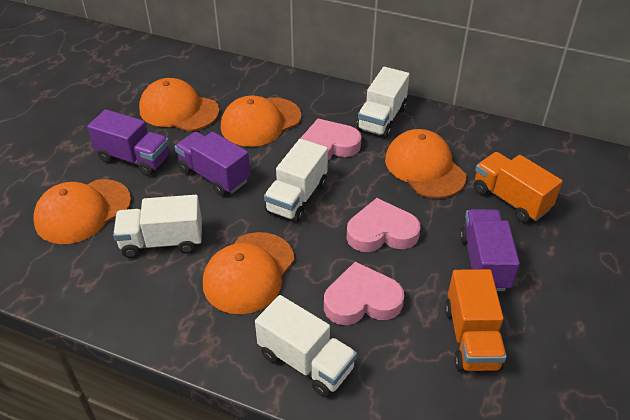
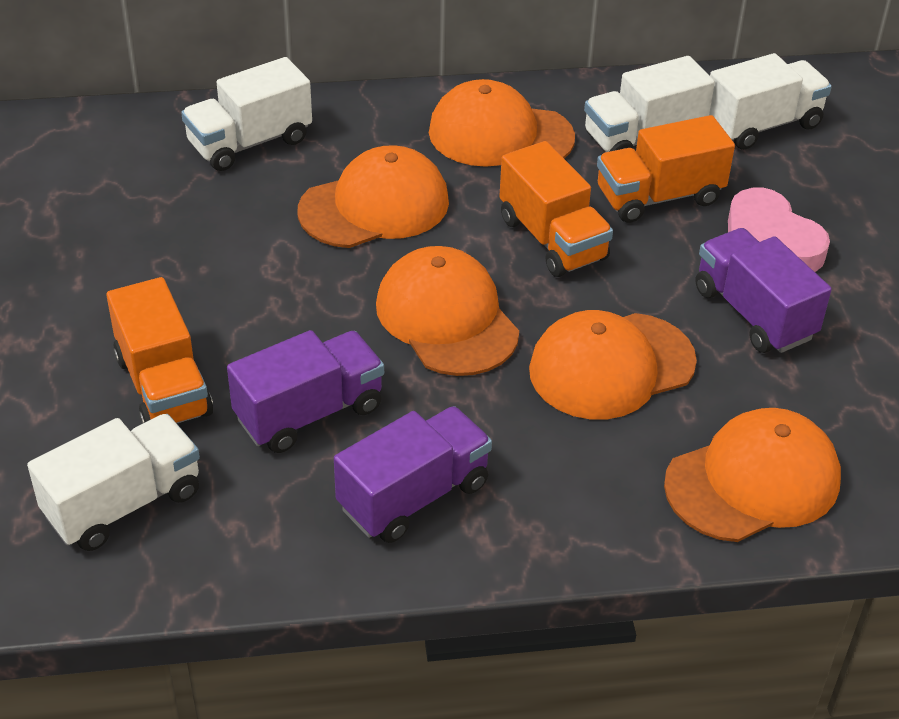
orange truck: [445,269,507,371] [474,152,563,223] = 2 -> [106,277,213,424] [499,141,613,277] [597,115,735,223] = 3
pink heart: [300,119,362,160] [324,262,404,325] [346,198,420,252] = 3 -> [728,187,830,272] = 1

